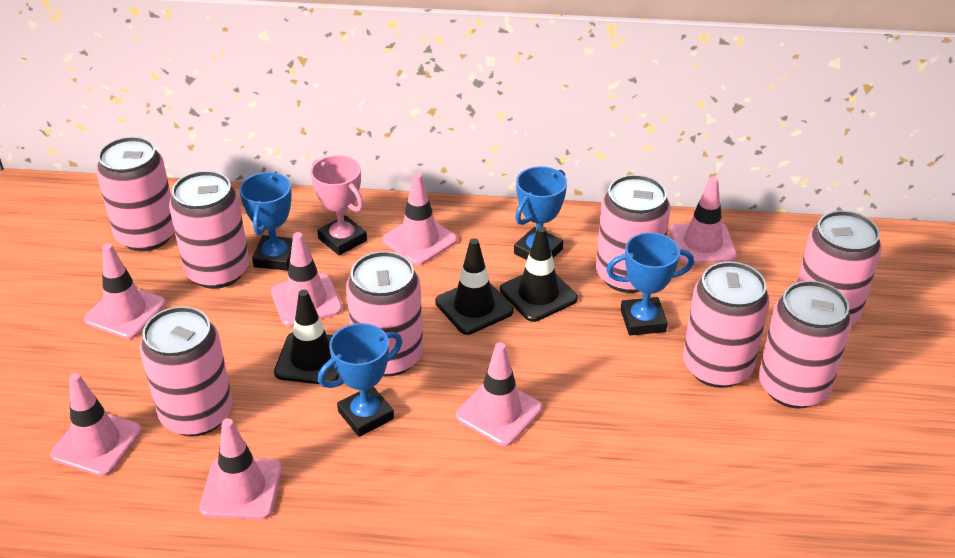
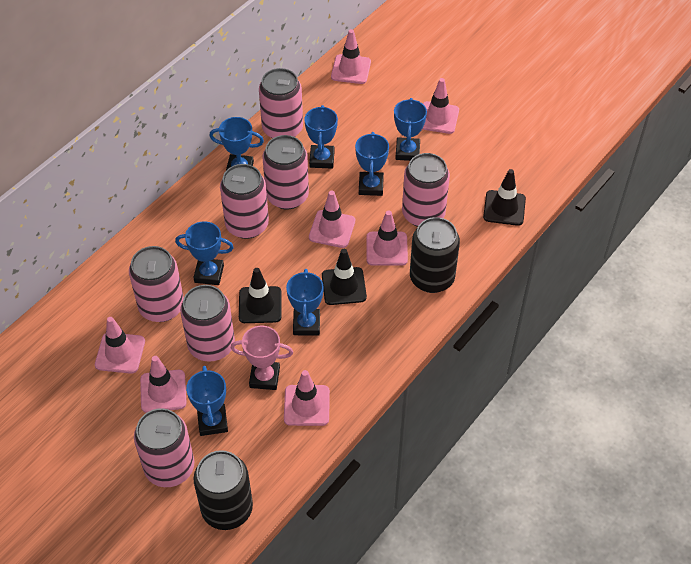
black can: none = 0 -> [194,450,253,530] [410,217,460,293] = 2
blue trophy: [239,171,293,271] [318,323,402,437] [514,166,567,260] [606,232,694,335] = 4 -> [175,221,234,285] [186,366,228,436] [209,117,264,170] [286,269,324,335] [304,105,338,169] [355,132,389,196] [394,98,427,161] = 7
pink can: [96,137,175,251] [140,306,233,437] [169,171,249,289] [346,251,423,377] [596,175,670,293] [683,261,769,388] [759,281,852,408] [797,211,882,326] = 8 -> [129,246,184,322] [134,408,194,487] [180,285,235,362] [220,164,269,239] [259,68,303,139] [263,135,309,209] [402,153,450,227] = 7

